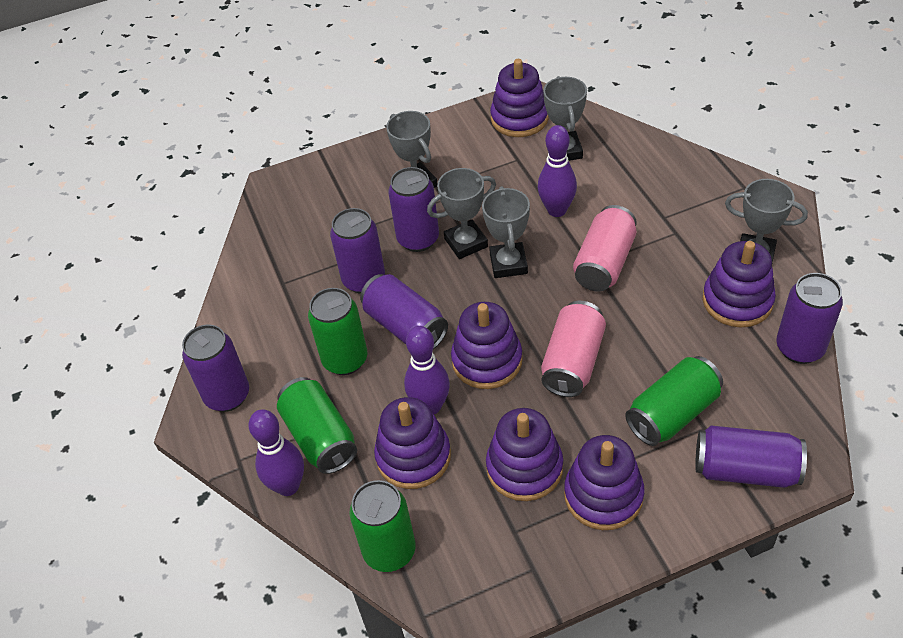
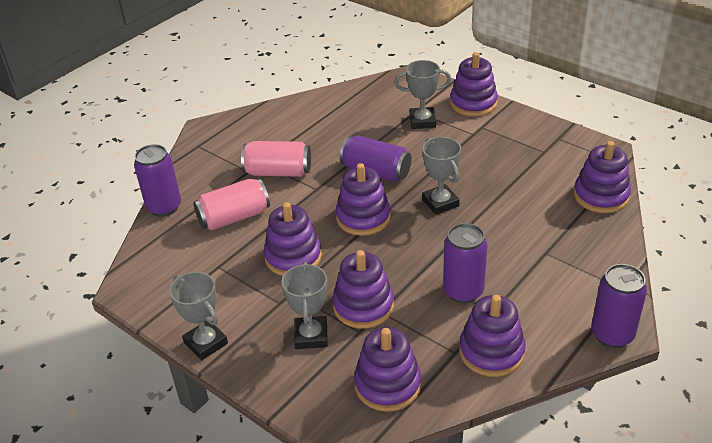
green can: [277,377,357,474] [308,288,367,375] [349,480,416,572] [625,356,723,446] = 4 -> none = 0
grey trophy: [386,111,437,188] [427,168,496,259] [482,186,530,278] [543,76,587,161] [725,179,808,263] = 5 -> [169,272,228,360] [281,262,328,349] [394,60,451,129] [422,137,461,215] = 4
purple bowling pin: [249,409,304,496] [404,326,450,414] [538,125,577,217] = 3 -> none = 0
purple can: [182,324,249,412] [330,208,385,294] [360,274,448,349] [388,167,439,252] [695,426,807,488] [776,273,843,364] = 6 -> [134,144,181,217] [340,136,411,182] [443,223,487,303] [591,264,647,348] = 4
purple stacking toy: [374,397,451,489] [451,302,522,389] [486,408,563,501] [490,59,549,137] [564,435,645,530] [703,241,776,327] = 6 -> [264,202,322,276] [332,250,394,328] [336,163,391,236] [354,327,421,412] [450,52,498,116] [459,295,526,377] [574,141,631,213] = 7

